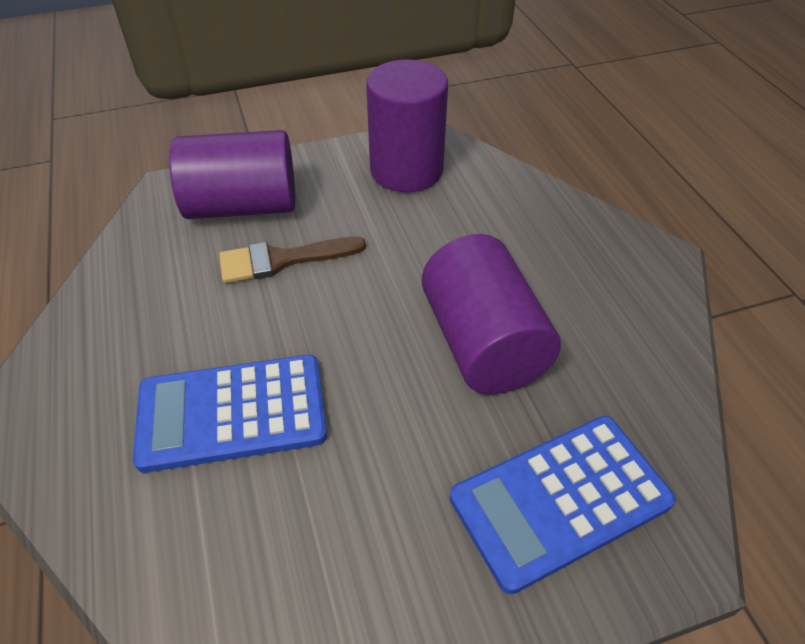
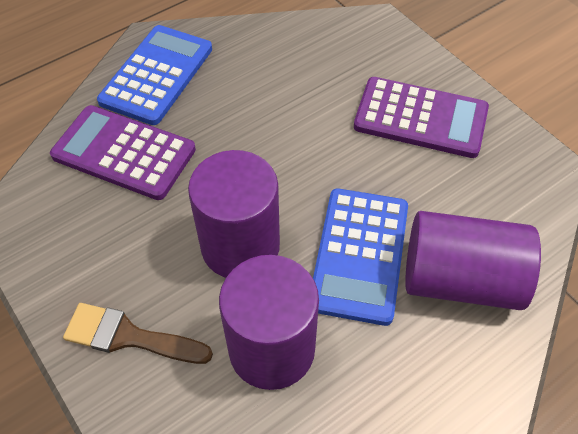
purple calculator: none = 0 -> [50,105,196,200] [354,77,489,158] = 2

